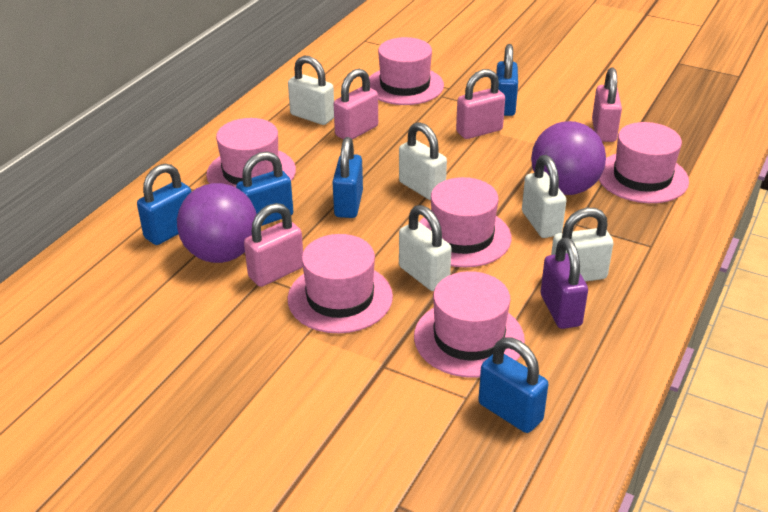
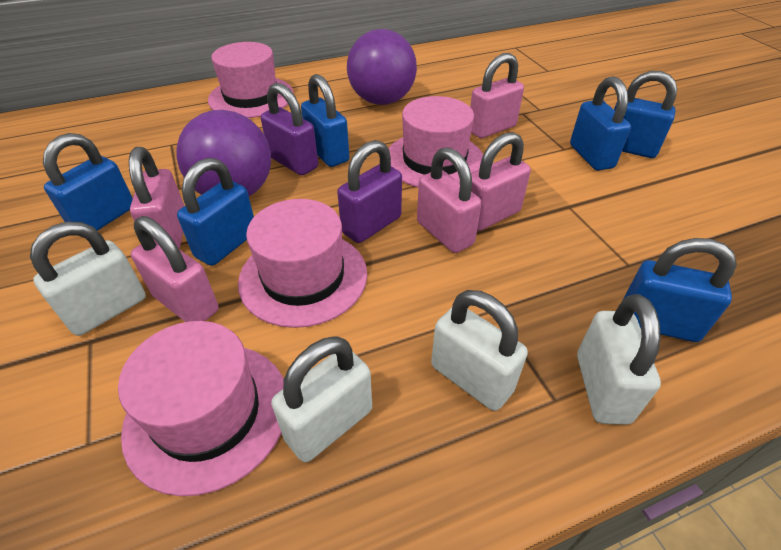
blue padlock: [137,164,192,245] [236,151,293,226] [333,137,363,218] [478,337,548,433] [496,44,518,116] = 5 -> [43,133,133,231] [177,158,254,266] [301,74,349,167] [570,76,631,171] [614,71,677,158] [622,238,737,342] = 6
pink hat: [206,118,296,187] [288,234,393,333] [369,37,444,105] [414,271,525,378] [419,177,511,267] [599,122,689,203] = 6 -> [118,321,284,496] [208,42,294,118] [238,199,367,328] [389,96,483,187] = 4
pink padlock: [244,203,303,287] [334,69,378,140] [456,69,505,139] [592,68,622,142] = 4 -> [129,147,184,249] [131,216,218,322] [417,147,482,253] [470,53,524,138] [471,132,531,231] = 5
purple padlock: [541,237,588,329] = 1 -> [261,83,318,175] [337,140,402,243] = 2
white padlock: [288,56,334,125] [399,122,447,200] [399,205,451,291] [522,155,567,238] [551,208,614,282] = 5 -> [30,222,146,336] [271,337,372,462] [431,290,528,411] [577,294,661,425] = 4

